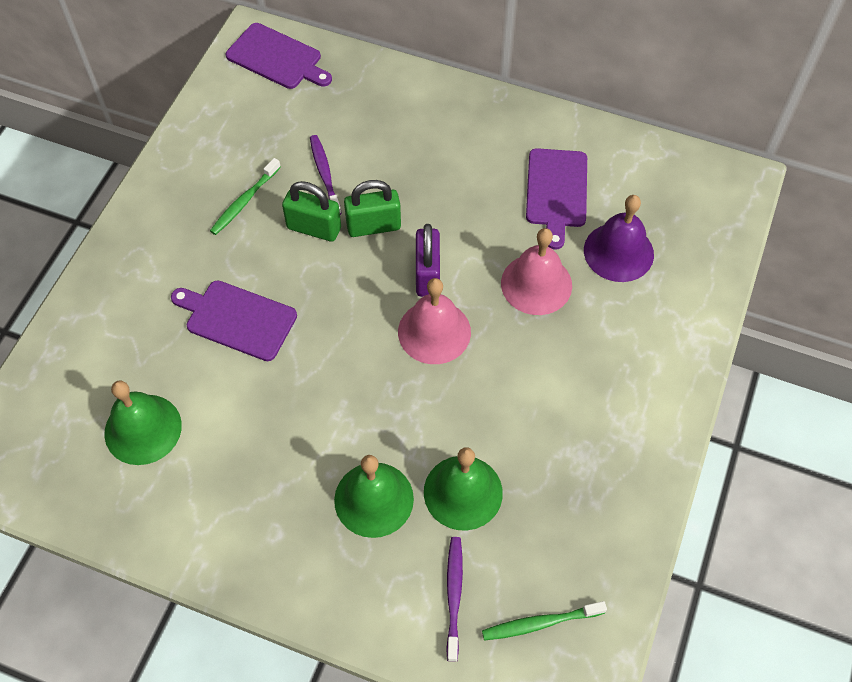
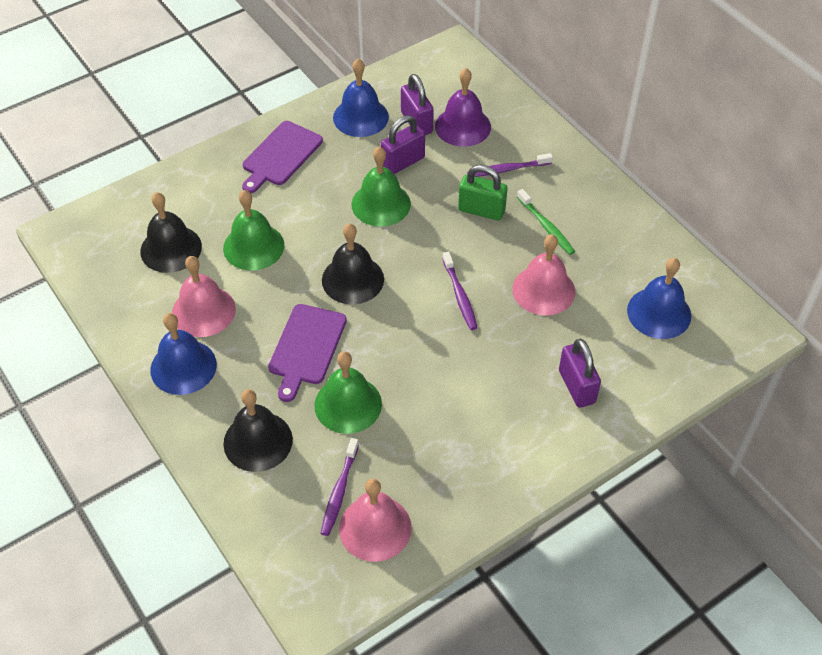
black bell: none = 0 -> [140,192,202,273] [223,389,293,472] [322,224,384,305] = 3
blue bell: none = 0 -> [150,313,217,395] [333,59,389,137] [627,258,691,339] = 3
green padlock: [282,181,341,242] [344,180,401,237] = 2 -> [458,165,508,221] = 1
green toothbrush: [210,158,281,235] [482,601,607,641] = 2 -> [517,189,575,255] = 1
pink bell: [398,278,471,364] [501,228,572,315] = 2 -> [172,256,236,337] [339,479,412,562] [512,234,575,316] = 3
purple cutting board: [171,280,297,361] [226,23,332,89] [526,148,587,250] = 3 -> [242,121,323,193] [268,304,347,402] = 2
purple padlock: [416,224,440,297] = 1 -> [381,115,425,174] [401,74,434,135] [559,339,601,408] = 3
purple toothbrush: [310,135,342,215] [446,537,463,662] = 2 -> [320,438,359,536] [442,252,477,330] [467,153,553,177] = 3

